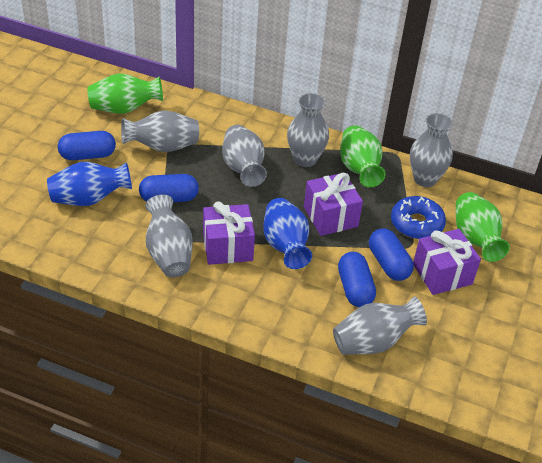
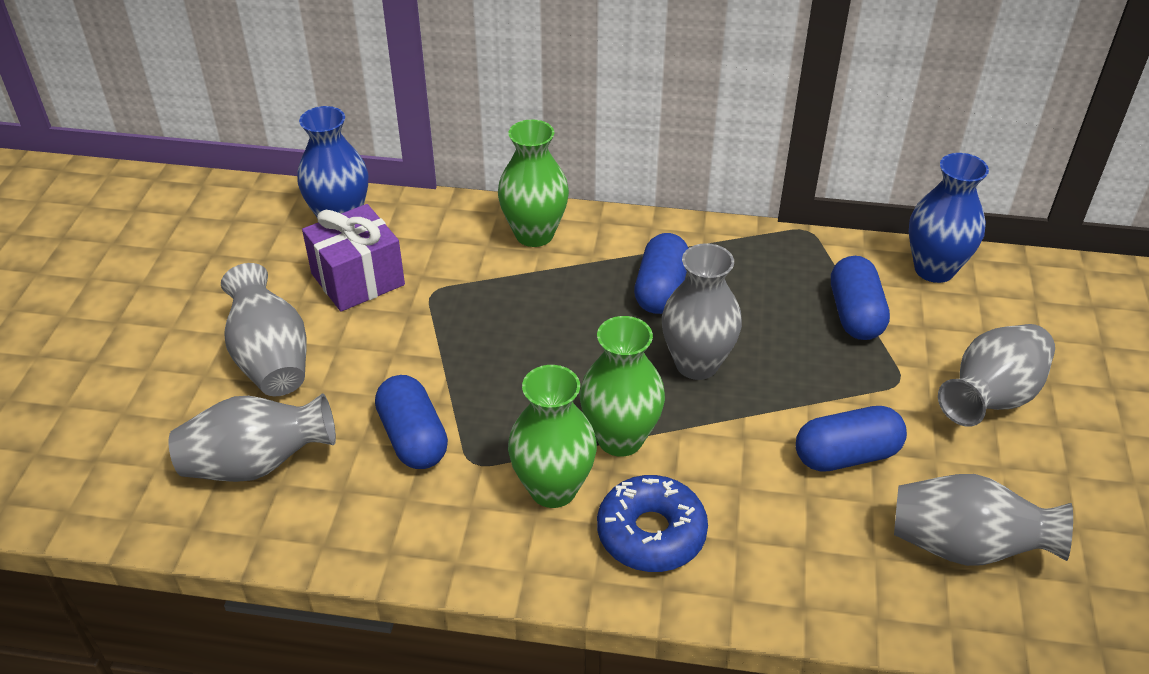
grey vase: [121,110,199,152] [145,195,193,277] [222,125,267,187] [287,93,329,167] [333,296,427,355] [410,113,453,187] = 6 -> [169,393,336,482] [221,263,307,396] [662,243,742,380] [894,474,1073,566] [938,324,1055,427] = 5
purple gift: [203,201,255,265] [304,173,363,236] [413,229,481,295] = 3 -> [302,204,405,312] = 1

